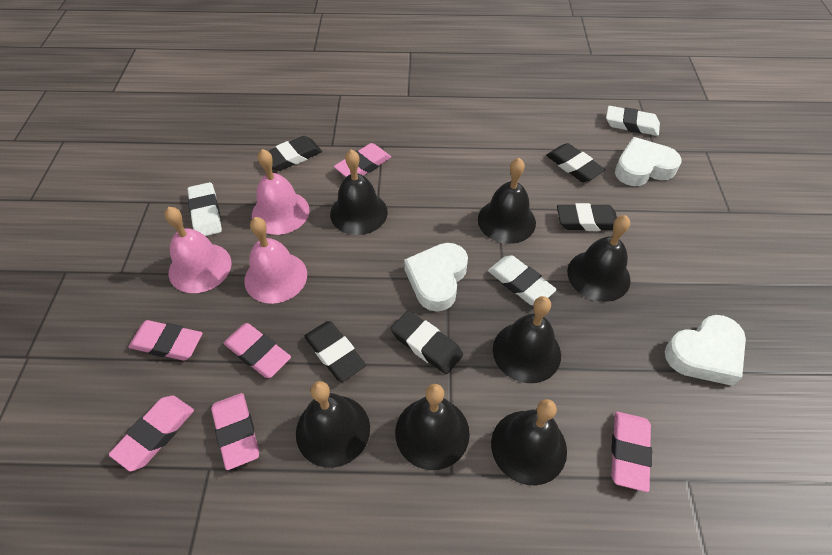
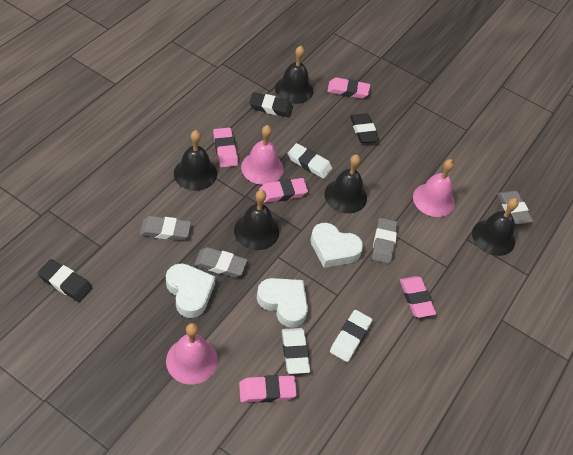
black bell: [296,381,370,468] [330,149,388,235] [395,384,470,470] [478,158,536,244] [491,399,567,485] [493,296,561,383] [567,215,631,302] = 7 -> [174,130,217,191] [234,190,279,250] [275,46,314,104] [324,155,367,213] [472,198,519,256] = 5
black eraser: [269,136,322,171] [304,321,366,382] [391,311,463,374] [546,143,605,182] [557,203,617,231] = 5 -> [37,259,92,302] [249,92,293,117] [350,113,379,143] = 3
grey eraser: none = 0 -> [140,216,191,241] [194,247,248,277] [372,218,398,264] [497,191,533,224] = 4
pink eraser: [109,395,194,471] [129,320,202,361] [211,393,259,470] [224,323,291,378] [334,143,391,177] [611,412,652,492] = 6 -> [213,128,238,167] [239,375,297,403] [259,178,308,203] [327,77,370,99] [400,276,436,318] = 5

